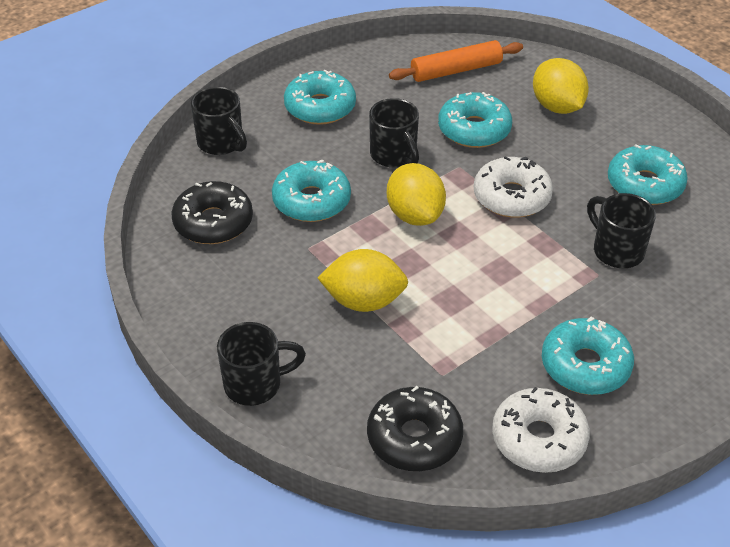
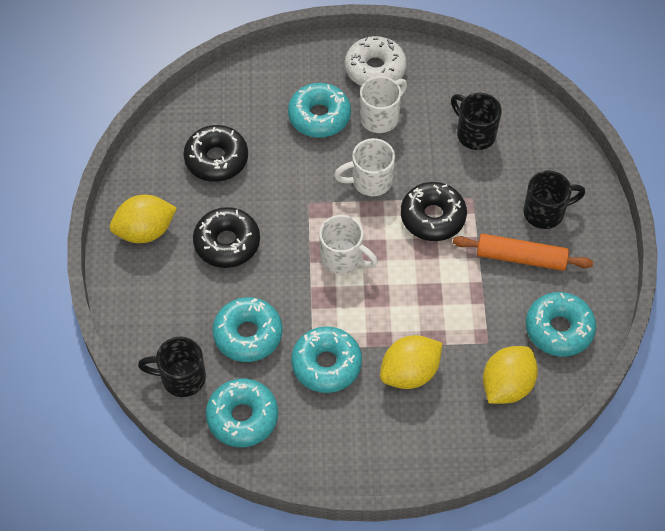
black donut: [171,181,253,244] [367,386,463,471] = 2 -> [183,125,248,182] [193,207,260,268] [401,182,467,241] = 3
black mug: [191,87,247,155] [217,322,306,406] [369,98,419,168] [587,193,656,268] = 4 -> [138,337,206,397] [451,93,502,150] [523,170,585,229] = 3
white donut: [474,156,553,218] [492,387,590,473] = 2 -> [345,36,407,86] = 1
white mug: none = 0 -> [319,215,378,274] [334,138,395,196] [360,76,407,133] = 3

